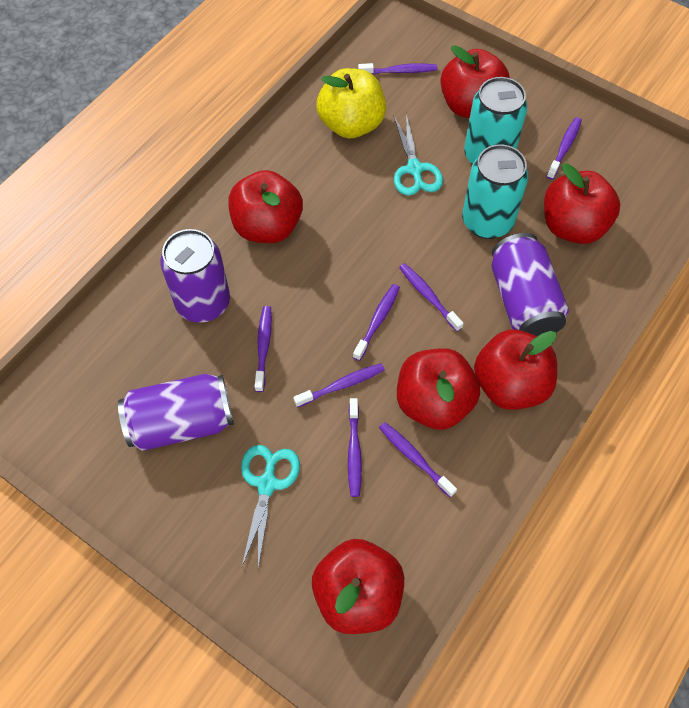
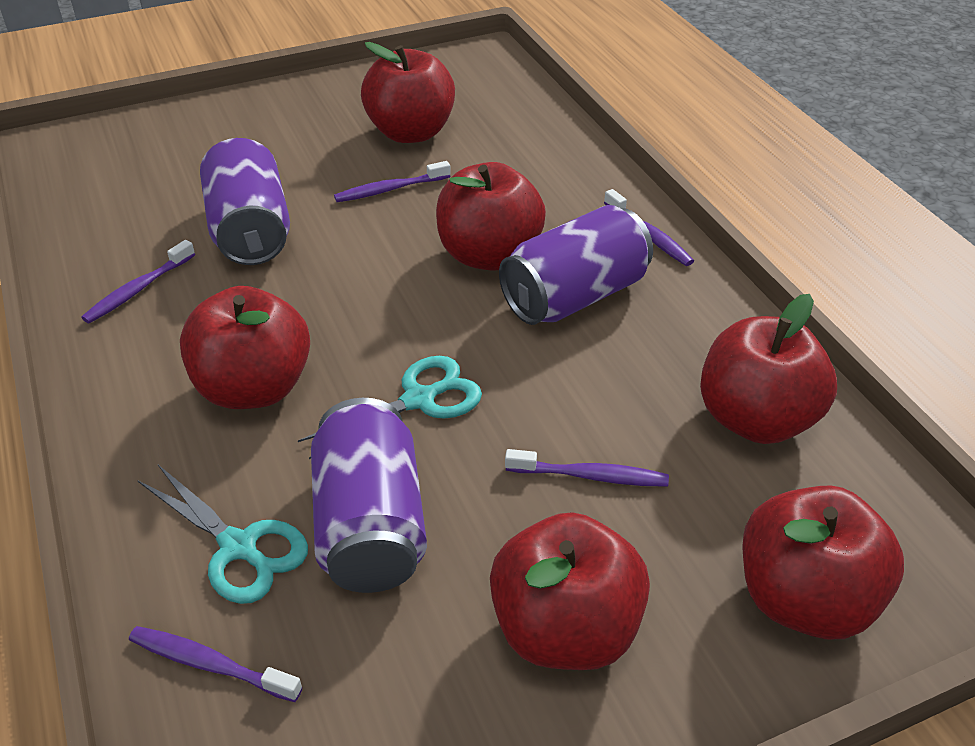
purple toothbrush: [255,306,272,392] [293,363,385,408] [348,398,362,497] [353,284,400,361] [358,63,438,75] [379,422,457,497] [399,263,464,332] [546,117,582,180] = 8 -> [81,240,195,323] [129,626,302,702] [334,161,451,202] [505,449,669,487] [604,189,694,266] = 5
turquoise can: [462,144,528,239] [464,77,528,165] = 2 -> none = 0
yellow apple: [316,68,386,138] = 1 -> none = 0

